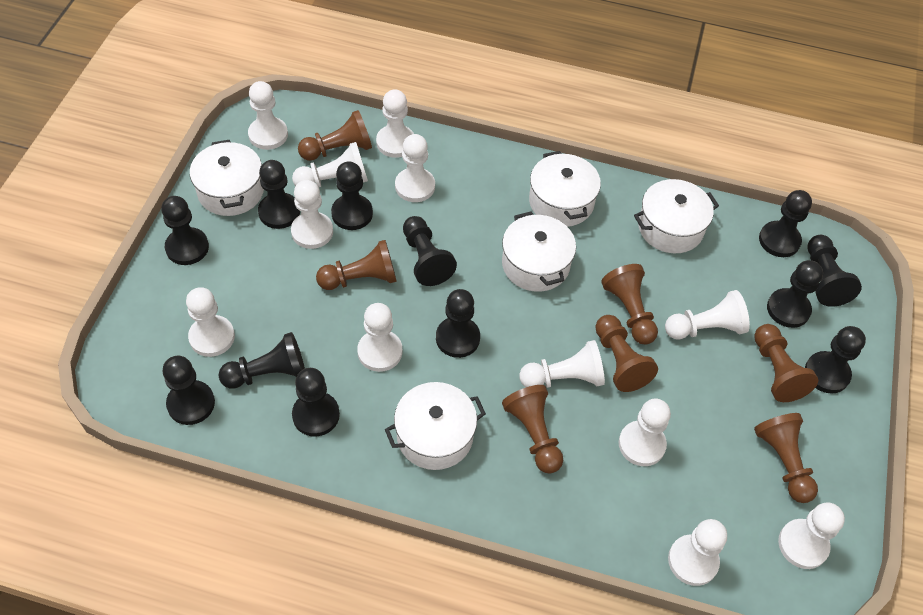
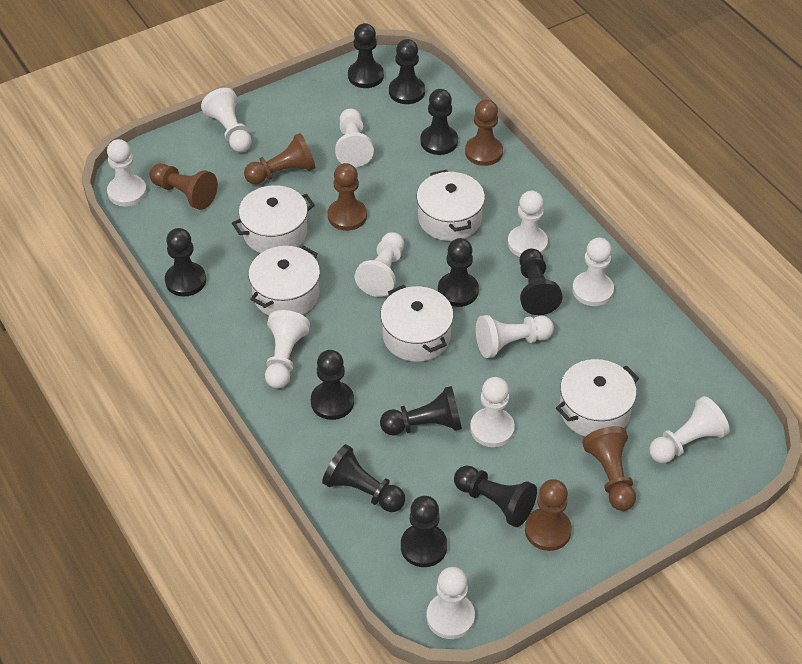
black pawn: [161,196,209,265] [163,356,215,425] [219,332,305,389] [258,160,300,229] [292,368,340,437] [331,161,373,230] [403,216,457,286] [436,289,480,358] [759,190,812,257] [767,260,823,328] [805,326,866,393] [808,235,862,307] = 12 -> [165,228,206,296] [311,350,354,420] [322,444,405,512] [348,23,384,88] [380,386,462,435] [389,39,425,104] [401,496,447,567] [420,89,458,155] [438,238,479,307] [454,466,537,527] [519,249,563,315] = 11
brown pawn: [298,110,372,161] [316,240,397,290] [502,385,563,474] [595,315,658,392] [601,264,658,345] [754,324,818,402] [754,413,818,503] = 7 -> [149,164,218,210] [244,133,315,185] [328,163,367,231] [465,99,503,166] [525,479,572,551] [582,426,636,511] = 6
white pawn: [186,287,235,357] [248,81,288,150] [291,180,333,249] [292,142,368,187] [357,303,402,372] [376,89,414,158] [395,134,435,202] [519,340,605,388] [619,399,671,466] [665,290,750,339] [668,519,727,586] [778,502,845,569] = 12 -> [107,139,147,206] [201,88,252,152] [265,310,310,388] [335,109,374,167] [355,232,404,297] [427,567,475,639] [470,377,515,447] [476,315,554,358] [508,191,548,257] [572,238,614,306] [649,396,730,463] = 11

